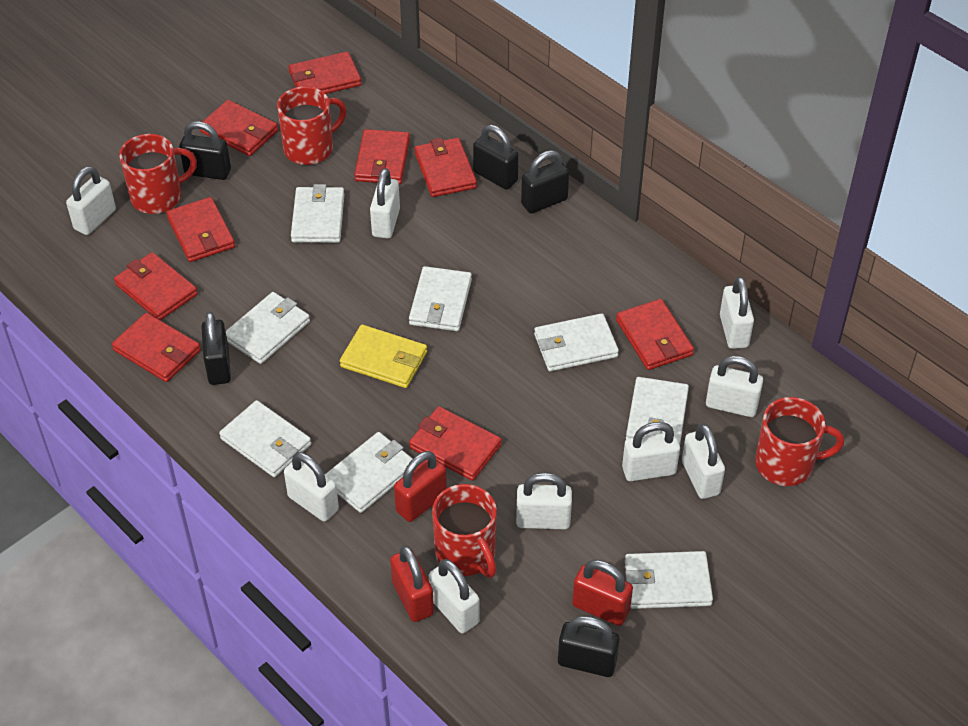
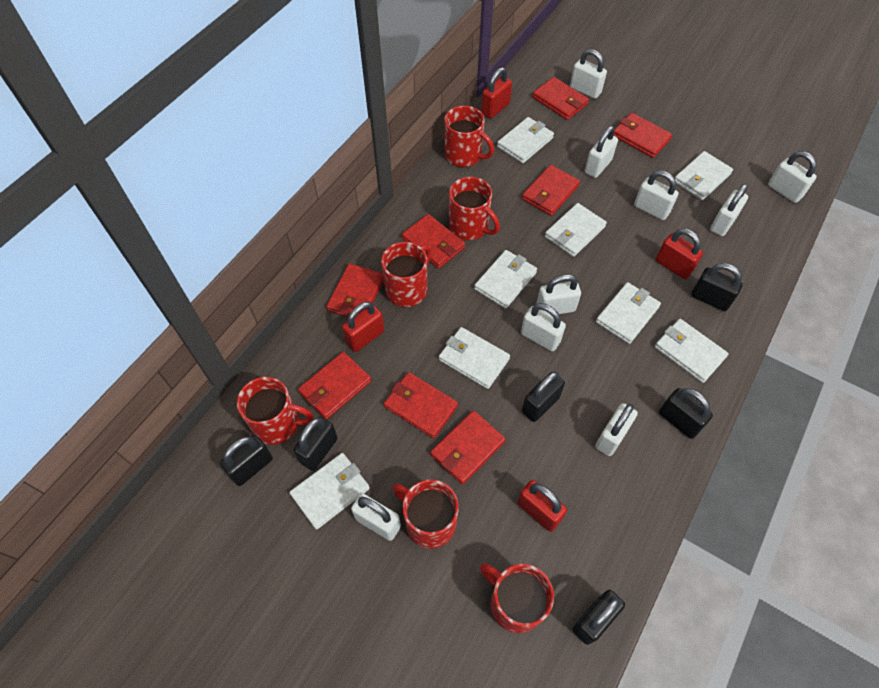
black padlock: [179,121,231,180] [201,312,231,385] [473,125,519,190] [521,150,569,214] [558,616,620,677] = 5 -> [220,435,273,486] [294,417,338,471] [522,371,565,422] [572,590,625,645] [659,388,713,439] [691,263,743,311] = 6
red mug: [119,134,197,214] [277,86,347,165] [432,484,497,578] [755,397,844,486] = 4 -> [237,377,314,445] [381,242,431,307] [392,479,459,549] [444,106,494,167] [449,177,500,240] [480,563,554,634] = 6
red padlock: [390,545,434,622] [394,451,447,522] [572,560,633,626] = 3 -> [342,302,384,352] [481,67,512,119] [517,480,567,532] [656,228,703,279] = 4
red wallet: [112,313,201,382] [114,252,198,320] [166,197,235,262] [200,100,278,156] [289,51,361,94] [354,129,410,184] [409,406,502,481] [414,138,477,197] [616,299,694,370] = 9 -> [298,352,372,419] [326,263,384,317] [384,372,458,438] [402,214,465,269] [430,410,506,484] [522,165,580,216] [532,77,589,120] [613,113,673,158] = 8
yellow wallet: [340,325,427,388] = 1 -> none = 0

